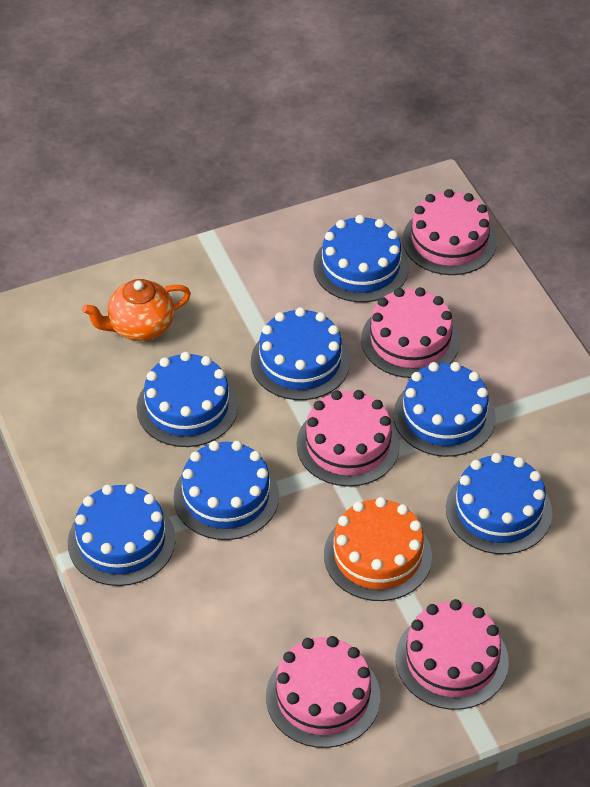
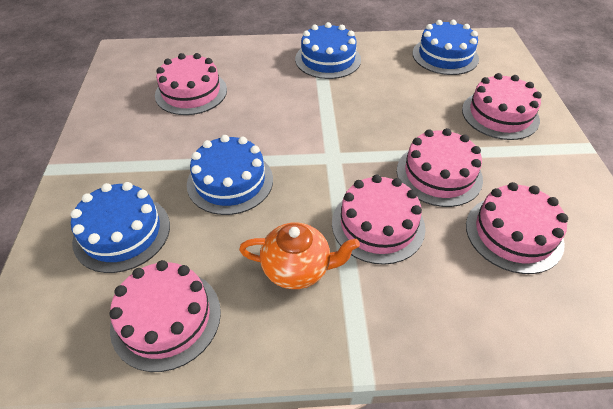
blue cake: [68,484,176,586] [136,352,238,447] [173,441,279,540] [251,307,350,400] [313,215,409,302] [393,362,496,457] [446,453,552,554] = 7 -> [70,182,170,273] [187,135,273,215] [295,22,361,79] [412,20,479,75] = 4
orange cake: [324,497,432,601] = 1 -> none = 0
pink cake: [266,636,380,748] [296,390,400,487] [361,287,460,378] [395,599,509,710] [402,189,497,275] = 5 -> [109,260,221,372] [155,53,227,115] [332,174,425,265] [397,128,483,207] [462,73,542,140] [466,182,568,274] = 6

